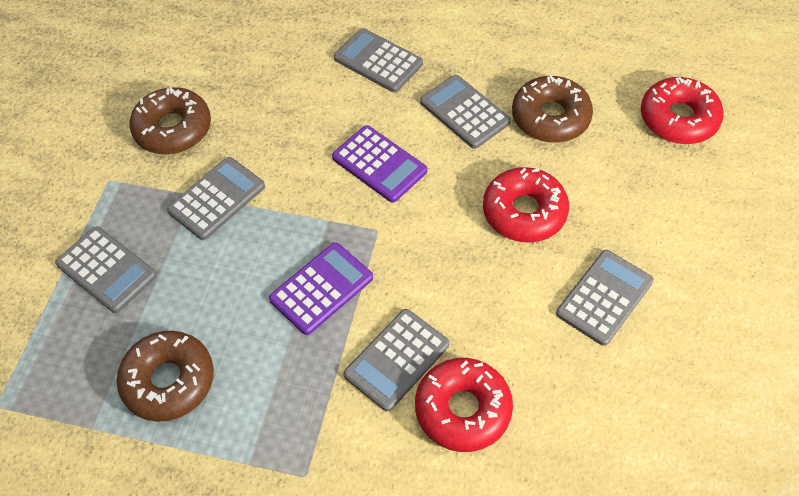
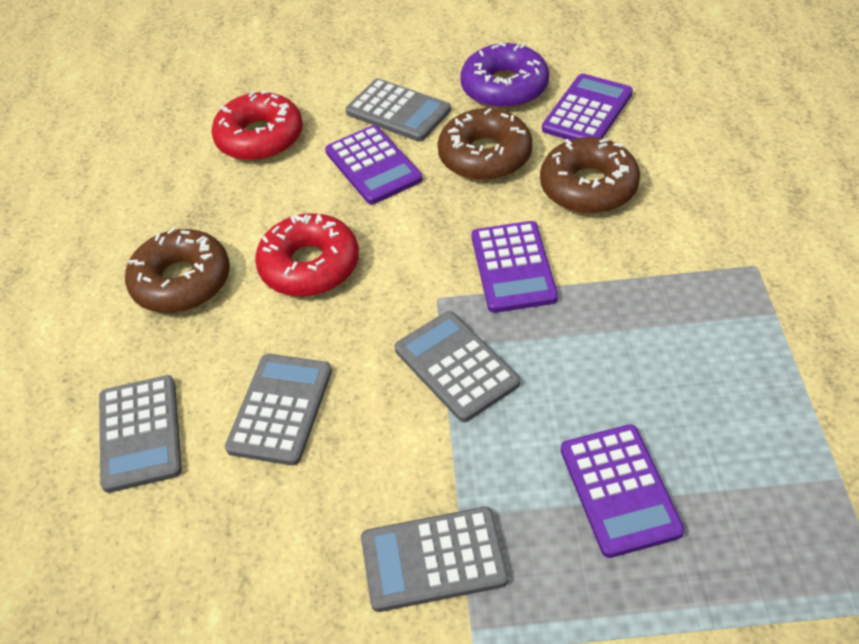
grey calculator: [55,226,157,313] [167,157,265,240] [334,28,423,93] [343,309,449,412] [420,75,511,149] [556,250,654,346] = 6 -> [99,375,182,493] [225,354,332,465] [346,79,451,141] [361,507,509,612] [395,311,520,422] = 5
purple calculator: [269,242,373,335] [332,125,427,203] = 2 -> [325,125,423,204] [471,221,558,313] [542,74,633,140] [561,424,684,558] = 4
purple donut: none = 0 -> [461,42,549,109] = 1
red donut: [415,358,513,452] [483,167,569,243] [641,77,724,144] = 3 -> [212,90,303,161] [255,213,359,297] = 2

